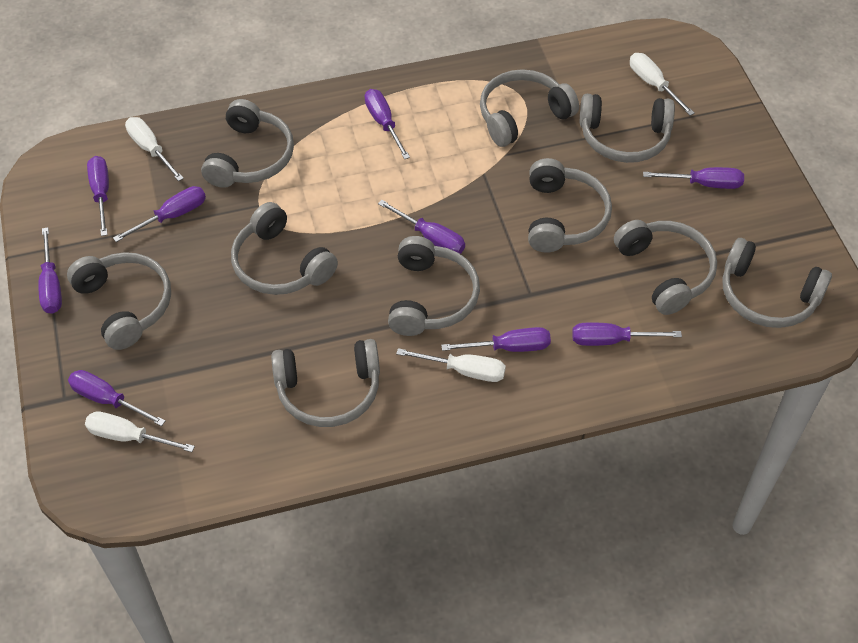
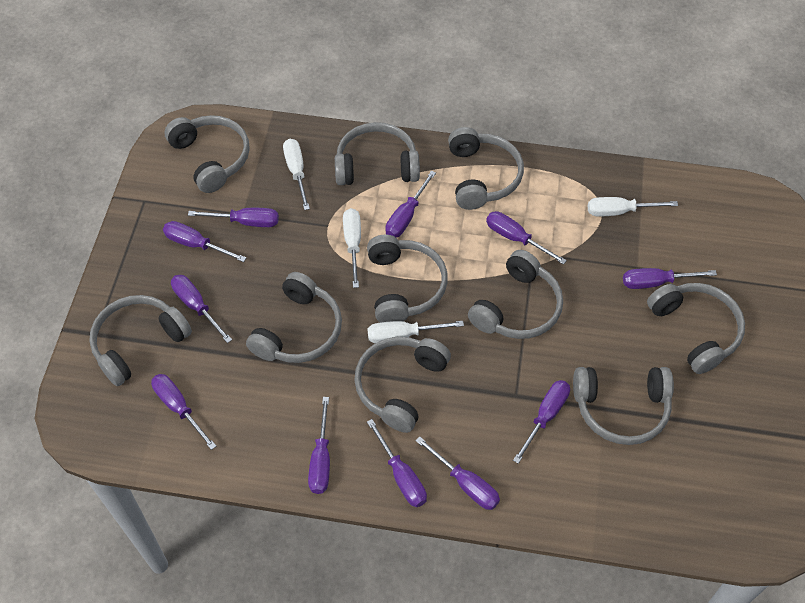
purple screwdriver: [38,227,62,314] [68,370,166,426] [87,156,109,236] [113,186,206,242] [365,89,410,159] [378,200,465,254] [441,327,551,352] [572,322,682,346] [643,167,744,189] = 9 -> [151,374,216,450] [163,221,246,262] [171,275,232,343] [188,208,279,227] [308,397,330,494] [367,419,427,507] [385,171,436,238] [416,437,500,510] [486,211,567,265] [513,380,570,464] [623,268,717,289] = 11

